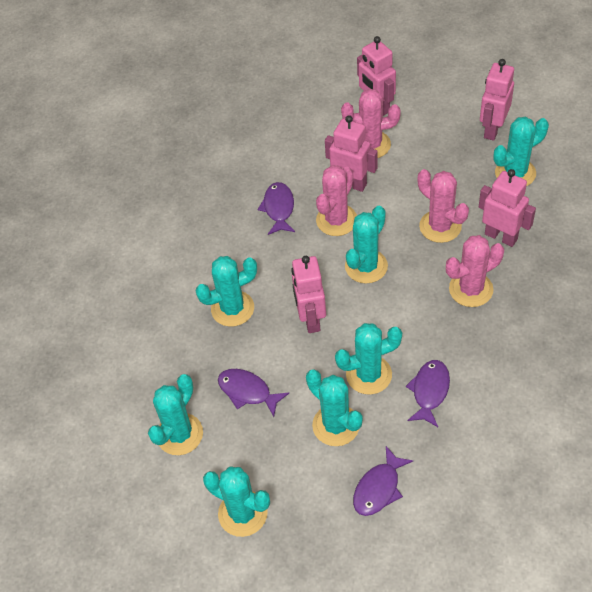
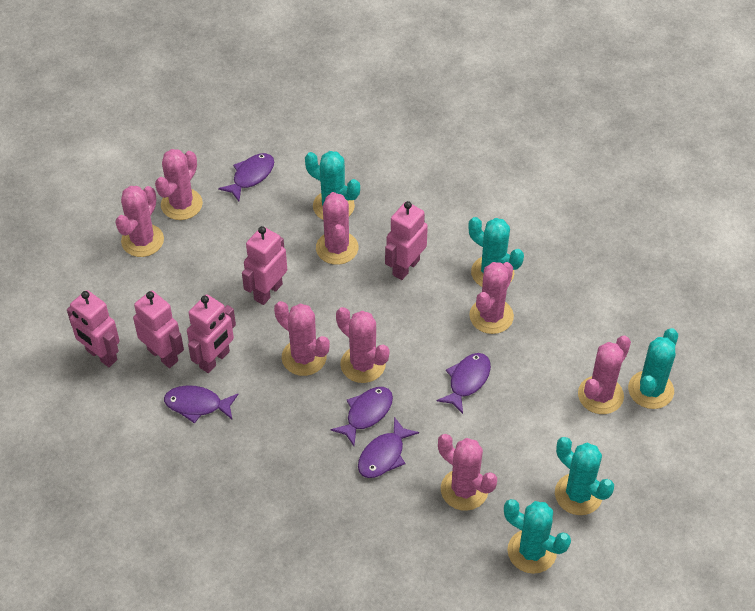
pink cactus: [316,165,357,236] [341,89,401,158] [417,169,469,243] [446,235,504,307] = 4 -> [115,186,164,257] [155,149,203,220] [274,301,330,376] [316,192,358,265] [336,307,389,383] [438,434,497,511] [469,262,514,334] [578,336,631,414] = 8
purple fish: [218,369,289,417] [258,182,295,235] [353,446,413,516] [406,360,450,427] = 4 -> [164,385,238,423] [218,153,274,201] [330,387,393,446] [358,417,419,478] [437,353,491,414] = 5
turquoise cactus: [148,374,203,455] [195,256,257,327] [203,466,270,537] [306,369,363,446] [335,323,402,395] [345,206,388,284] [494,117,549,186] = 7 -> [305,151,360,220] [469,217,524,287] [504,499,571,574] [555,437,614,515] [628,328,678,409] = 5

